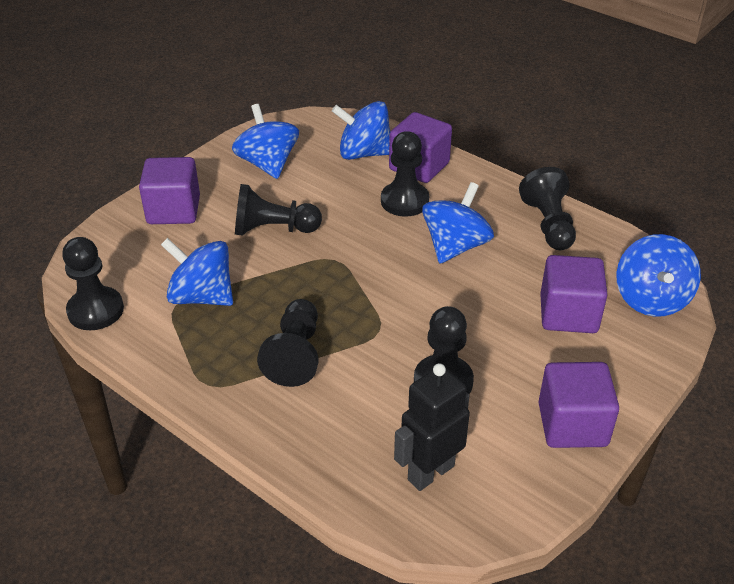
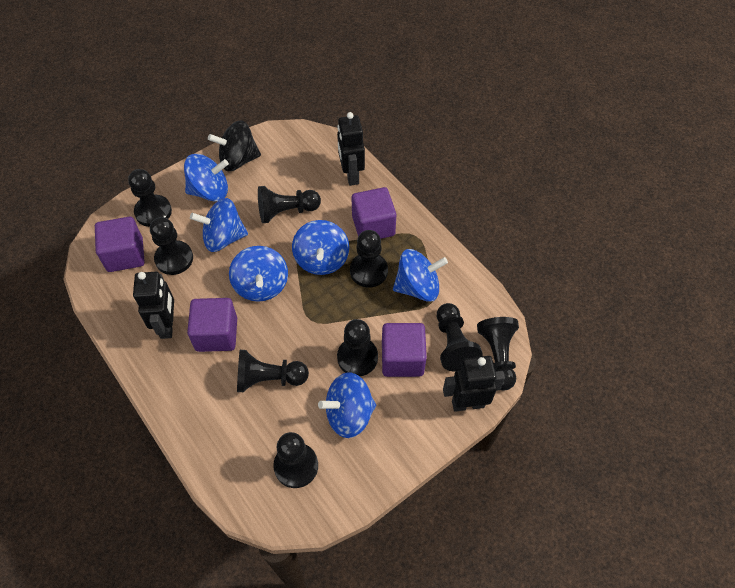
black pawn: [62,237,124,330] [235,184,322,236] [257,299,318,387] [381,131,429,217] [414,306,474,394] [519,167,576,250] = 6 -> [128,169,172,227] [150,217,193,275] [237,350,309,392] [258,186,321,223] [273,432,318,488] [337,319,378,376] [350,230,388,288] [437,303,483,372] [477,317,519,390] = 9
black robot: [394,363,470,491] = 1 -> [133,272,174,339] [337,112,365,186] [443,356,505,412] = 3
black spinning top: none = 0 -> [208,120,261,171] = 1
blue spinning top: [161,238,233,306] [232,104,299,179] [332,101,390,160] [422,182,494,263] [616,234,701,317] = 5 -> [184,154,229,202] [190,198,248,252] [229,246,288,302] [292,220,349,275] [318,372,376,438] [393,249,448,302] = 6

